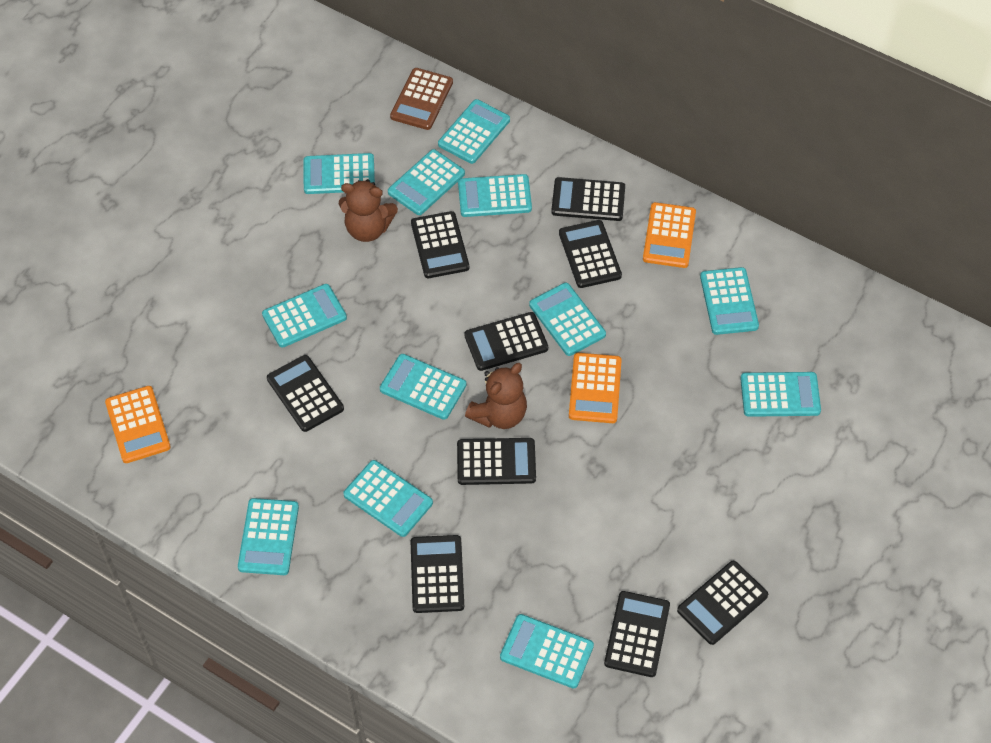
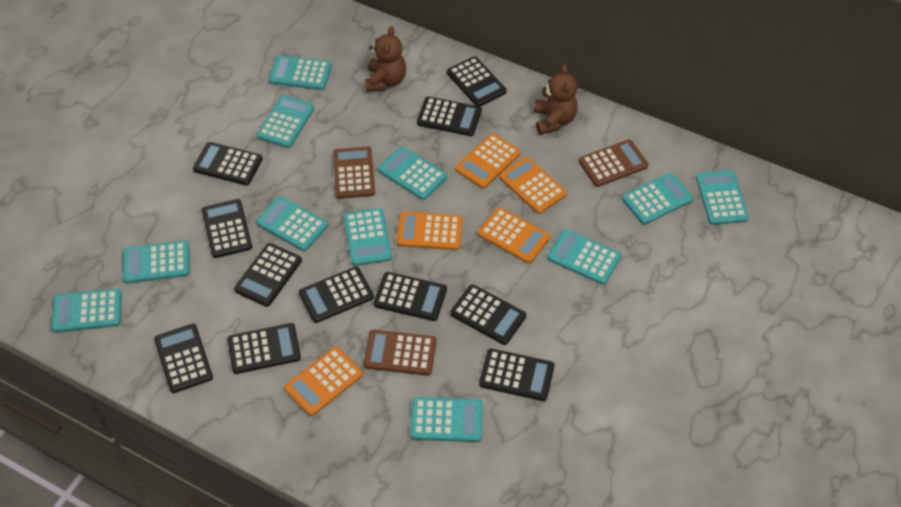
black calculator: [267,355,344,432] [410,535,464,613] [411,211,469,278] [457,438,536,485] [464,312,548,371] [551,177,625,221] [559,220,622,288] [604,591,670,677] [677,561,768,645] = 9 -> [154,324,213,393] [193,142,263,185] [202,199,252,258] [228,323,301,374] [234,243,302,307] [299,267,374,323] [374,272,447,321] [417,97,482,136] [447,56,506,107] [450,284,526,345] [479,349,554,401] = 11
brown calculator: [390,68,453,130] = 1 -> [333,146,375,199] [364,330,436,376] [579,140,648,187] = 3
orange calculator: [105,386,171,463] [569,353,622,423] [643,202,696,268] = 3 -> [284,347,363,416] [397,212,463,250] [455,134,520,189] [478,208,550,264] [499,157,567,214] = 5
turquoise calculator: [238,498,299,575] [262,284,347,348] [304,153,375,194] [343,460,433,537] [380,354,466,420] [388,149,465,215] [438,99,510,164] [458,174,532,217] [500,614,594,689] [529,283,606,356] [700,267,759,335] [740,372,821,417] = 12 -> [51,289,122,333] [123,241,190,284] [256,196,328,251] [257,95,314,148] [269,56,332,90] [344,208,392,266] [378,147,447,200] [410,397,483,442] [547,230,621,285] [622,173,693,225] [696,171,749,225] = 11

